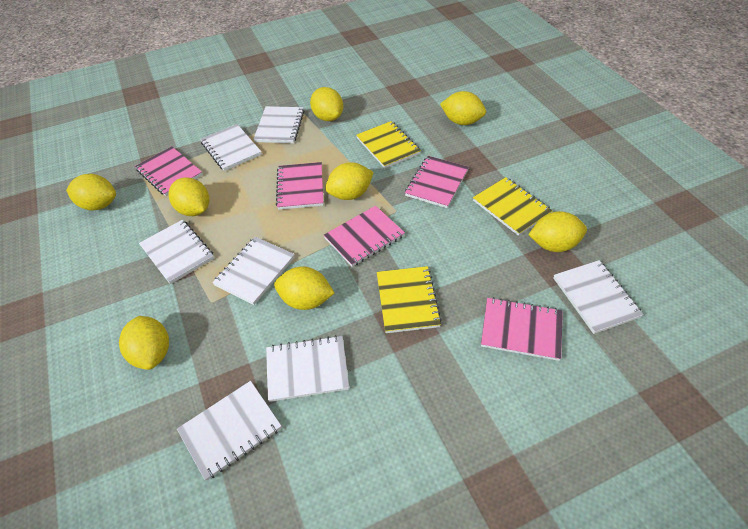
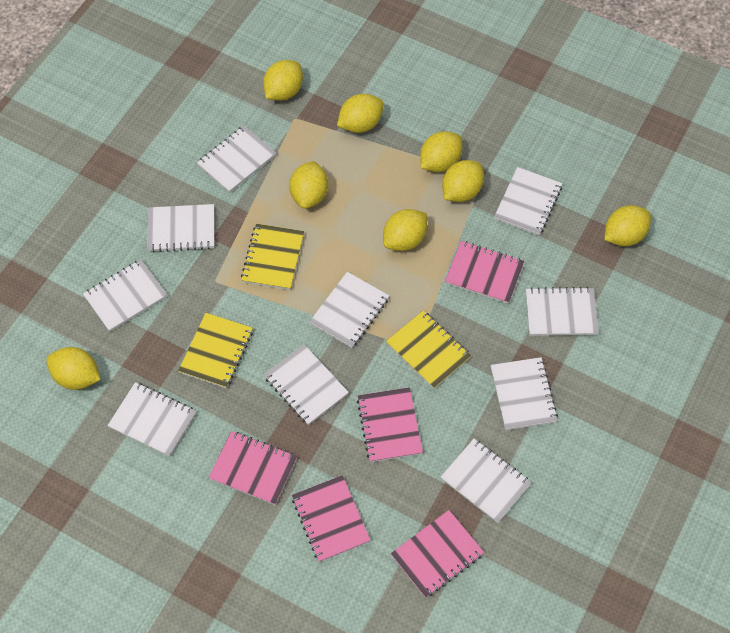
white notebook: [139,220,214,284] [177,381,282,481] [200,124,262,171] [212,237,295,305] [254,106,304,143] [266,335,349,402] [553,260,644,334] = 7 -> [83,259,167,332] [108,382,196,457] [147,204,214,252] [197,126,276,193] [264,344,349,425] [309,272,389,348] [441,439,532,523] [491,357,558,430] [494,167,562,236] [526,287,599,336] = 10

